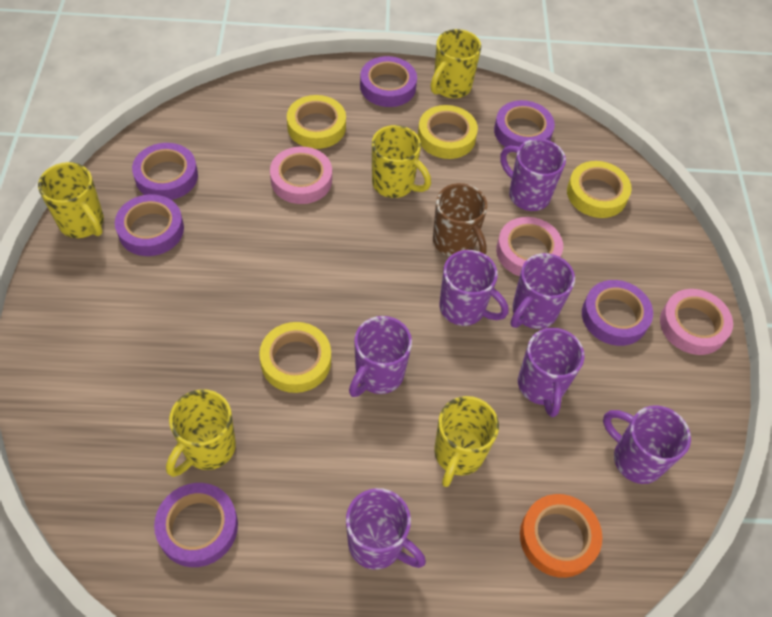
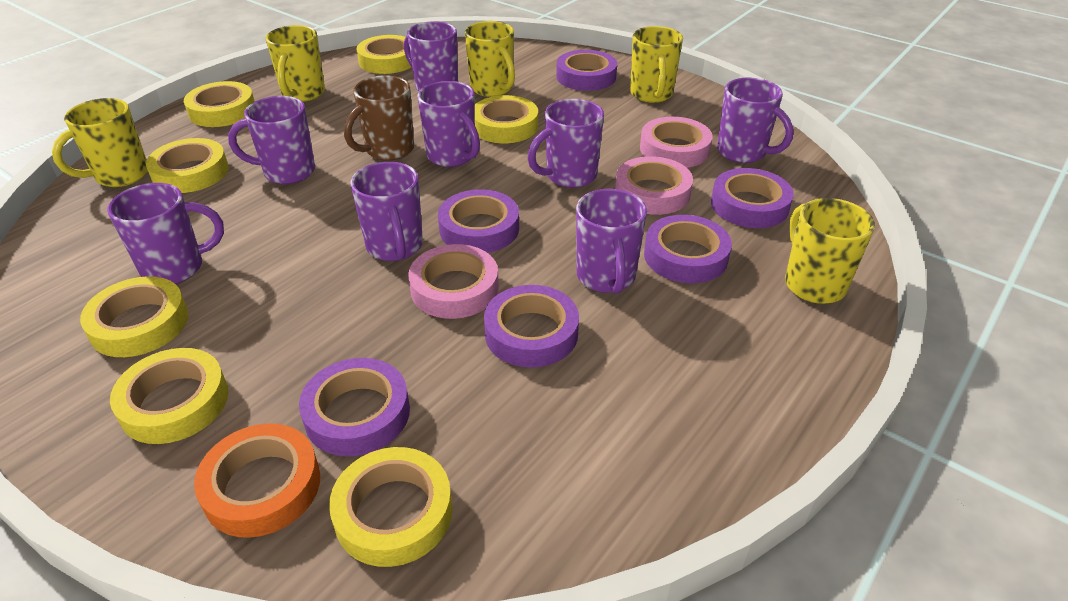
purple mug: [346,488,426,570] [349,316,412,397] [440,250,509,326] [500,139,566,211] [510,253,575,329] [518,327,585,417] [603,405,691,484] = 7 -> [107,183,224,284] [228,96,315,184] [350,162,423,261] [404,21,458,92] [417,81,480,167] [528,99,604,188] [576,189,647,294] [717,78,793,163] = 8
yellow tape: [259,322,331,393] [287,95,346,149] [418,105,478,159] [567,161,632,218] = 4 -> [80,276,188,357] [110,348,228,444] [146,138,228,193] [184,81,255,127] [329,447,453,567] [357,35,411,74] [475,95,538,143] = 7

